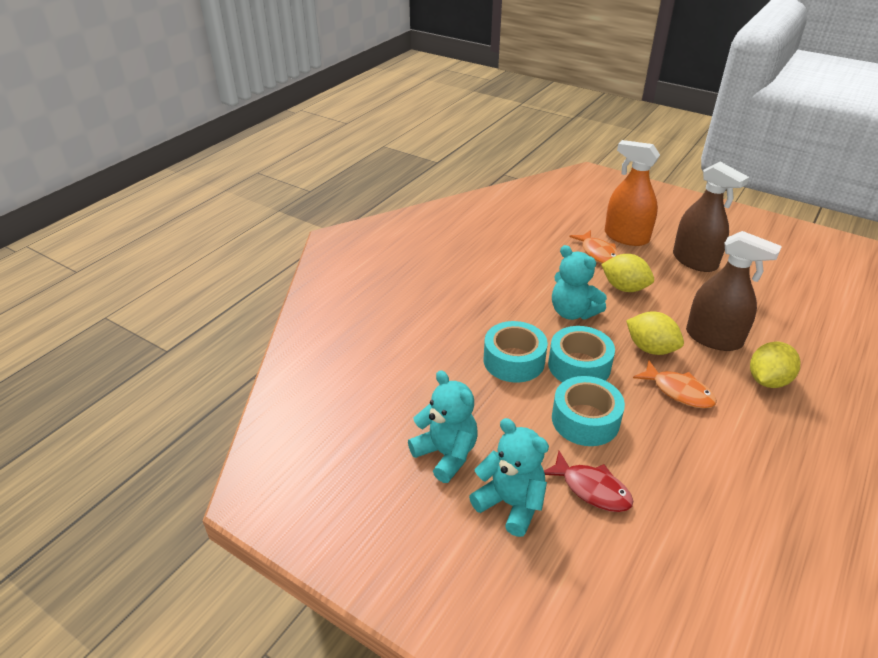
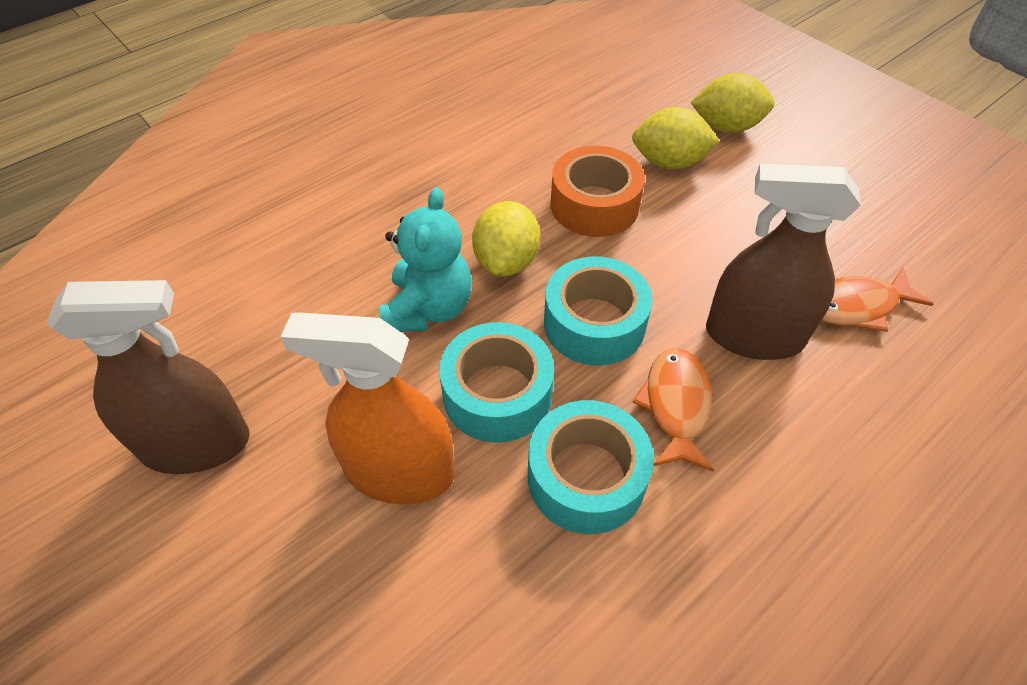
orange tape: none = 0 -> [551,146,645,237] = 1
red fish: [544,451,634,512] = 1 -> none = 0
turquoise teddy bear: [408,370,478,483] [469,418,549,537] [552,245,607,320] = 3 -> [380,187,472,332] = 1

